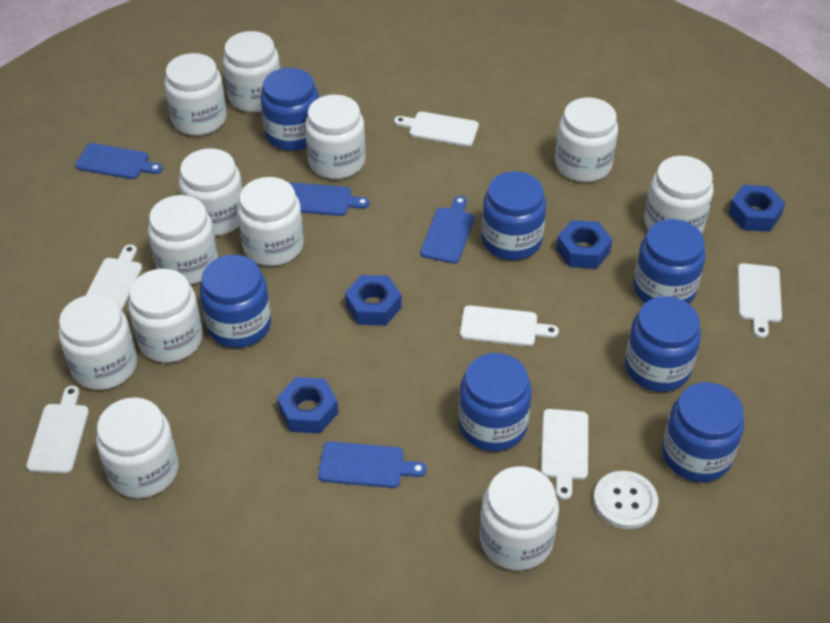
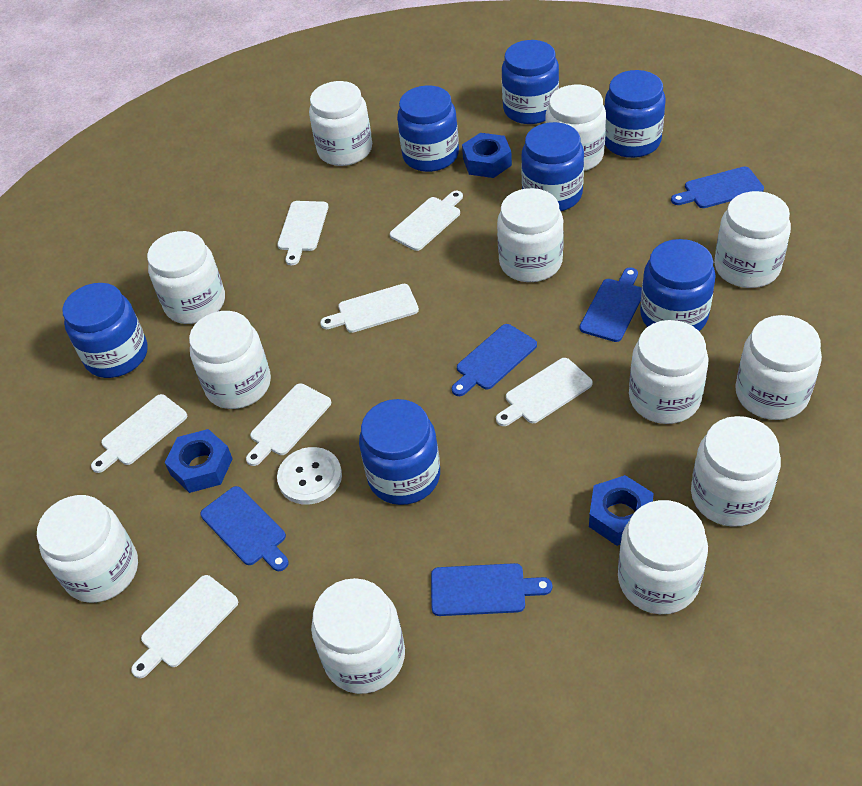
blue cutting board: [75,143,163,179] [288,182,370,216] [318,441,427,488] [420,196,474,264] = 4 -> [201,486,289,571] [431,563,552,616] [452,324,537,396] [579,267,642,342] [671,166,764,208] = 5
blue nut: [277,377,338,434] [345,275,402,326] [556,220,612,269] [728,185,785,232] = 4 -> [164,429,233,493] [462,133,512,178] [589,475,654,546] = 3
white cutting board: [26,386,89,473] [85,245,142,311] [394,112,479,147] [460,305,559,346] [541,409,588,500] [738,263,782,338] = 6 -> [91,394,187,473] [131,575,238,678] [246,383,331,466] [277,201,328,265] [320,284,419,333] [390,191,463,251] [496,358,593,426] = 7

